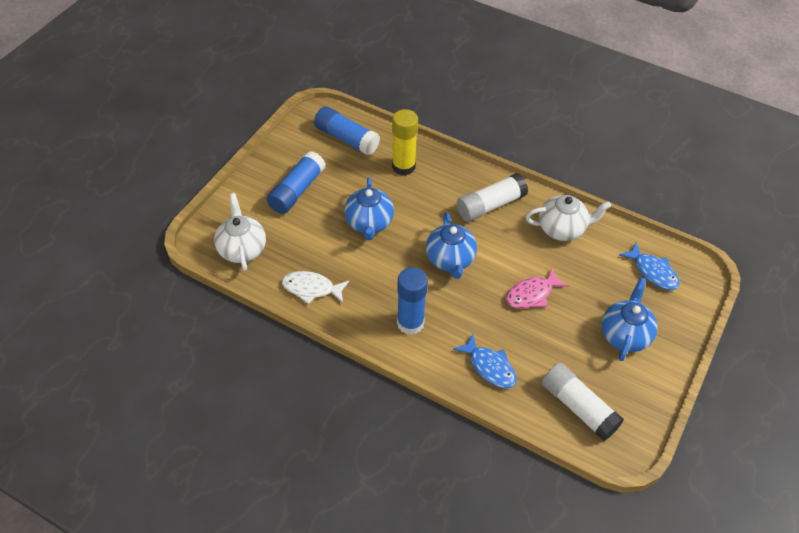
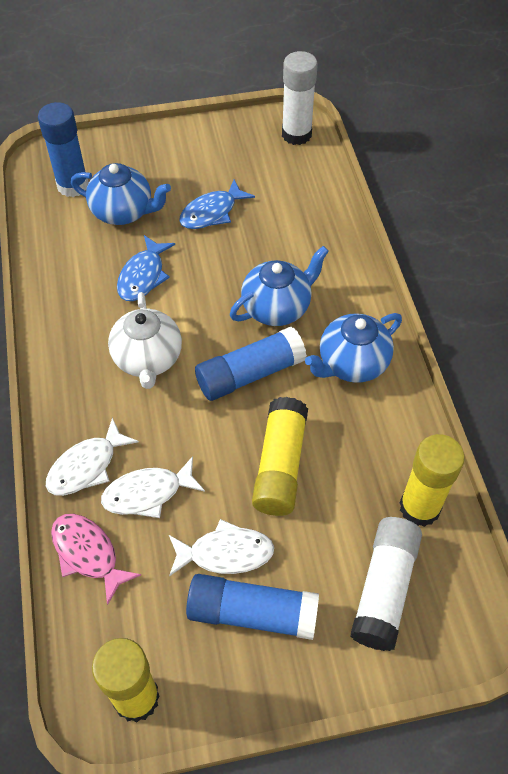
white fish: [282,271,349,304] = 1 -> [46,417,139,496] [101,456,205,518] [169,519,274,576] = 3
white teapot: [214,193,266,271] [526,195,611,241] = 2 -> [108,292,182,389] = 1
yellow glue stick: [392,109,418,175] = 1 -> [92,638,160,723] [252,397,308,516] [400,434,465,527] = 3

